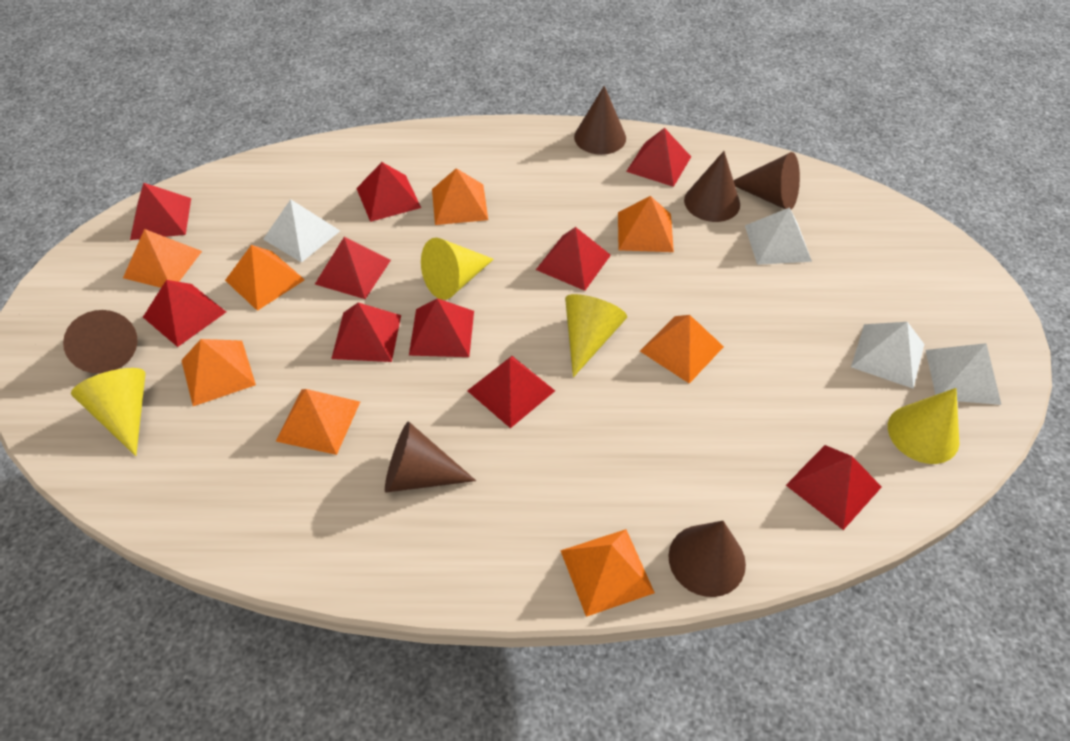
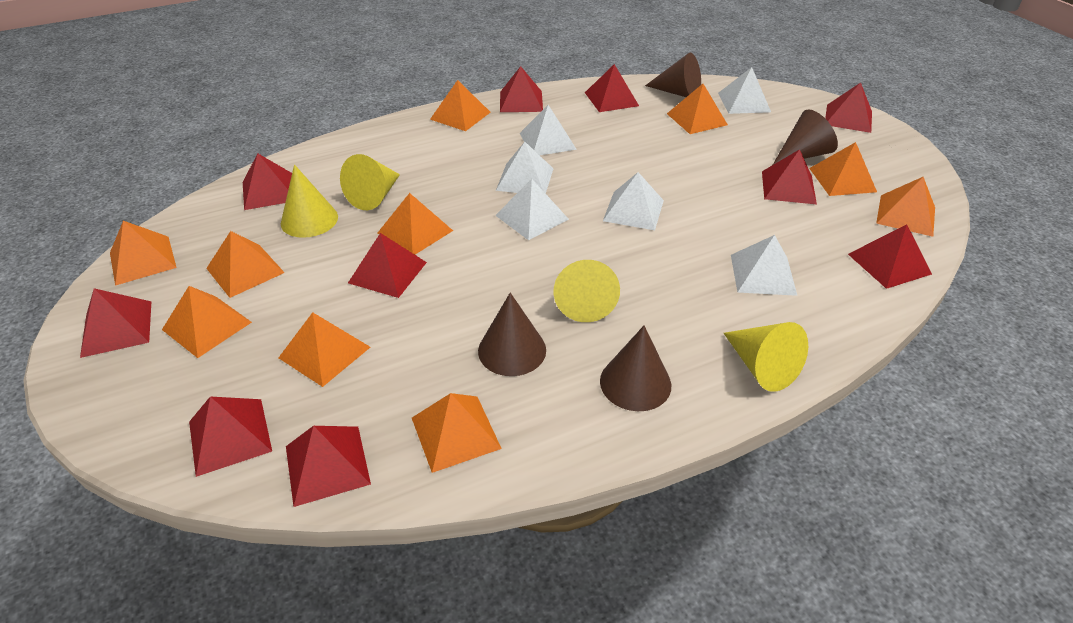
brown cone: [63,310,137,374] [385,421,476,493] [574,86,626,155] [669,521,746,597] [684,151,740,222] [733,152,800,210] = 6 -> [478,293,546,376] [600,325,671,411] [645,53,701,97] [773,110,838,165] = 4
orange pyramid: [123,229,202,288] [181,339,256,406] [225,245,305,311] [276,389,360,455] [432,168,488,225] [560,529,655,617] [618,196,674,252] [640,315,724,384] = 8 -> [110,221,177,286] [162,286,252,358] [206,231,285,298] [279,312,370,387] [378,193,453,254] [412,393,502,473] [430,80,491,131] [667,84,728,134] [809,142,877,196] [876,177,935,237] = 10
white pyramid: [263,199,340,263] [745,207,812,265] [851,322,924,389] [925,343,1001,405] = 4 -> [495,179,569,240] [496,142,554,193] [520,105,577,155] [603,172,664,230] [718,67,771,114] [731,235,797,296] = 6

